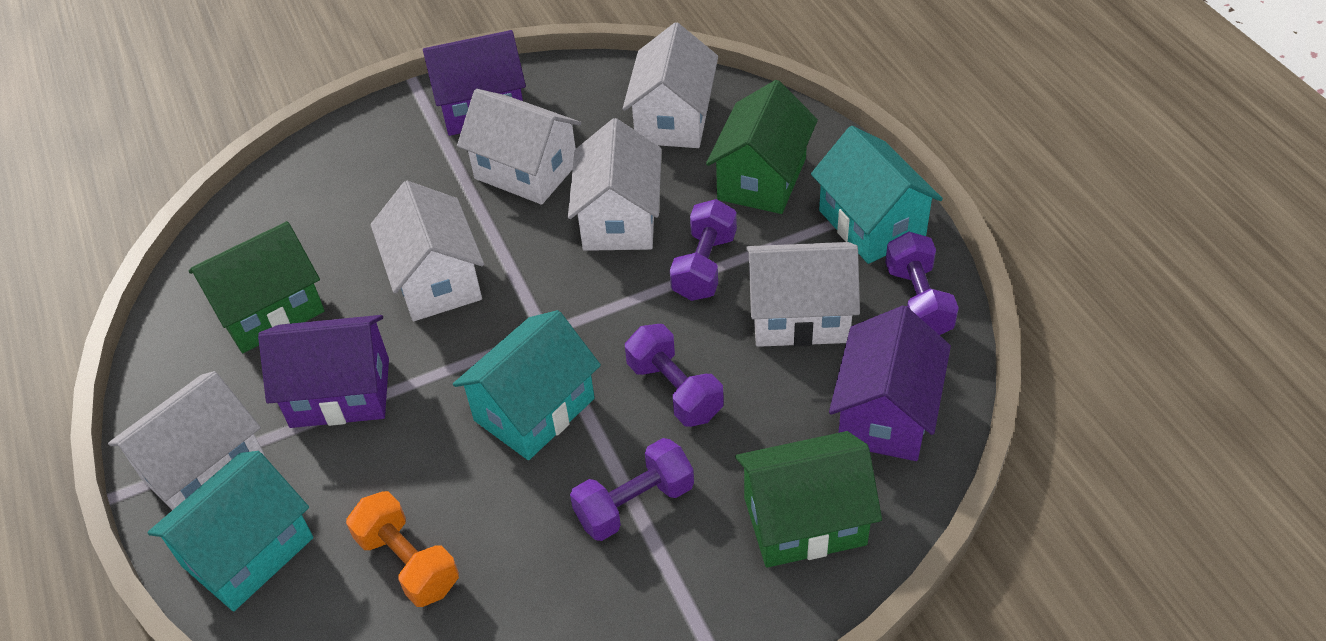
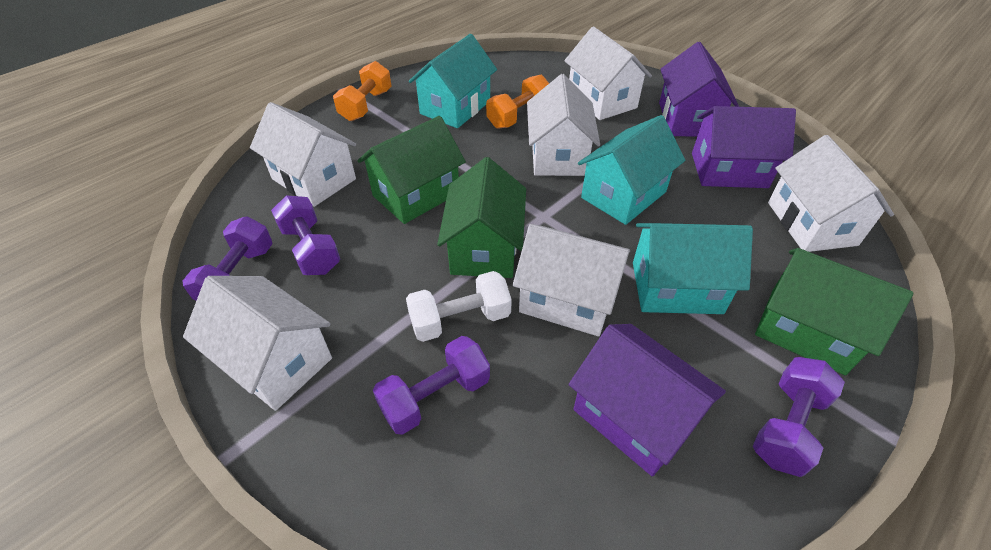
orange dumbbell: [346,491,459,607] = 1 -> [333,61,392,121] [486,75,549,129] = 2
white dumbbell: none = 0 -> [406,271,512,342] = 1

